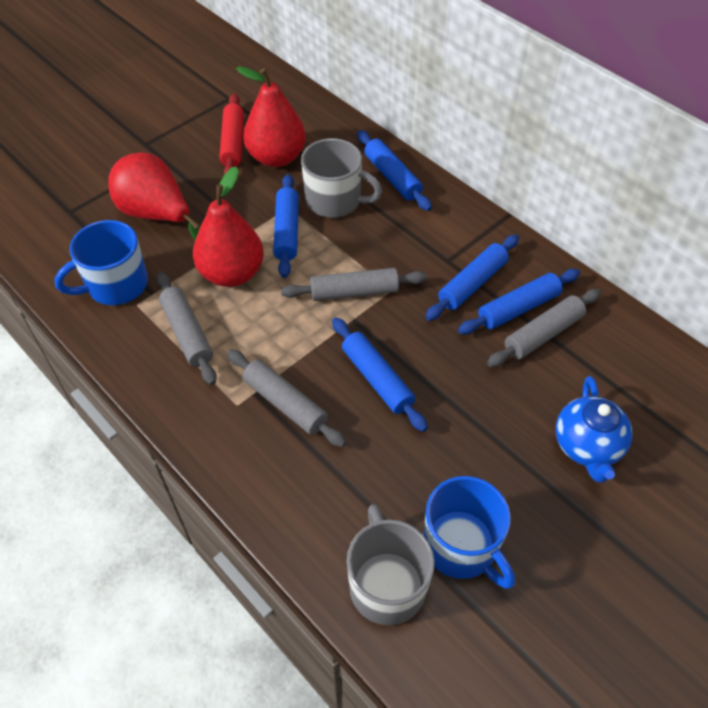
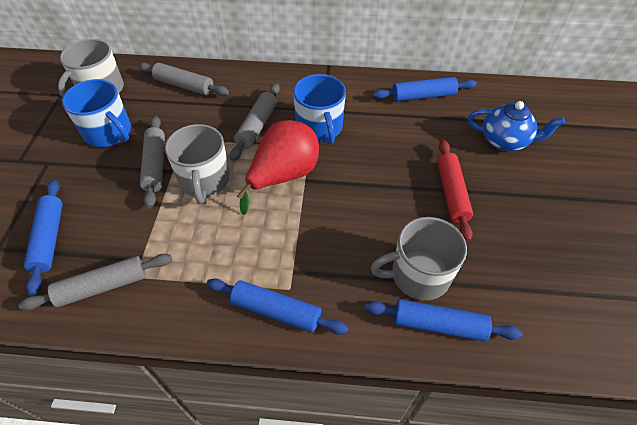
blue rolling pin: [273,174,299,278] [332,317,428,432] [357,130,432,211] [425,235,519,321] [458,269,580,334] = 5 -> [24,180,63,295] [207,278,348,335] [365,299,523,342] [373,77,477,102] = 4
grey mug: [301,138,382,218] [347,504,434,625] = 2 -> [58,39,124,97] [165,124,230,204] [370,217,467,300] = 3
red pear: [108,152,200,240] [193,167,264,287] [236,66,306,167] = 3 -> [236,120,319,215] = 1

